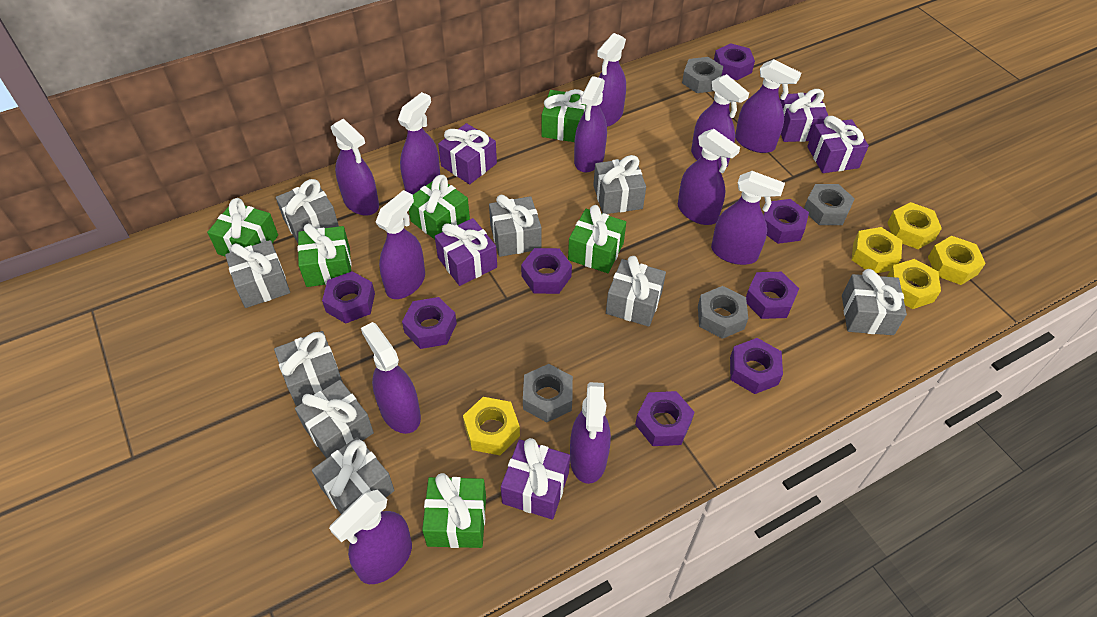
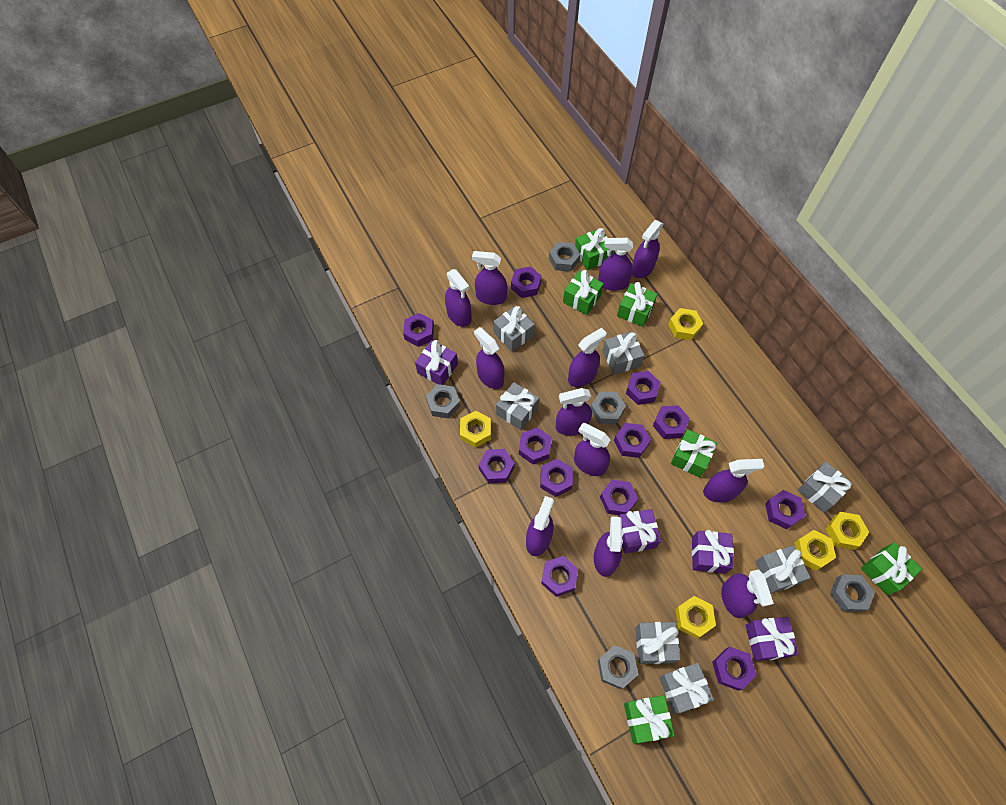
grey gift: [225,240,290,308] [274,331,343,406] [276,179,339,243] [295,380,374,459] [312,437,394,514] [489,195,542,257] [593,155,646,214] [606,256,666,327] [842,269,907,335] = 9 -> [493,306,535,352] [496,382,539,430] [602,331,644,375] [635,622,680,664] [659,663,714,714] [755,545,811,594] [798,462,853,513] = 7
grey nut: [523,364,573,422] [682,57,724,93] [698,286,748,339] [804,184,855,225] = 4 -> [426,384,460,418] [549,242,580,272] [591,391,626,424] [598,645,638,689] [830,574,875,612] = 5
purple gift: [435,218,497,286] [438,123,497,184] [501,438,570,520] [780,89,828,142] [807,116,869,173] = 5 -> [415,340,458,385] [619,509,661,553] [692,530,734,573] [746,617,799,661] = 4
purple nut: [322,271,375,324] [402,297,457,349] [521,248,572,294] [635,391,695,446] [714,43,755,80] [730,338,783,394] [746,272,799,319] [764,199,809,244] = 8 -> [403,313,434,347] [479,449,515,483] [511,266,542,298] [519,427,552,464] [540,459,573,497] [541,556,578,597] [600,480,638,515] [614,423,651,458] [626,371,661,405] [653,405,690,439] [712,647,757,691] [765,490,806,529] = 12

